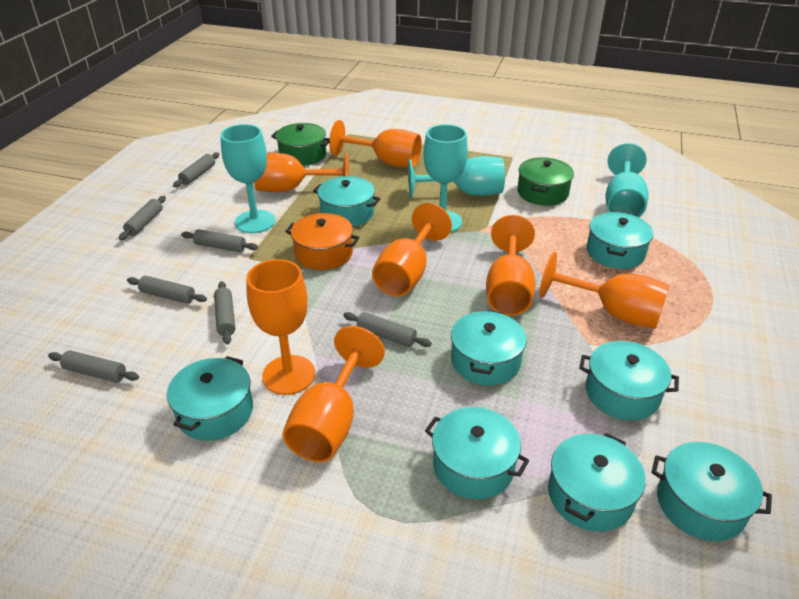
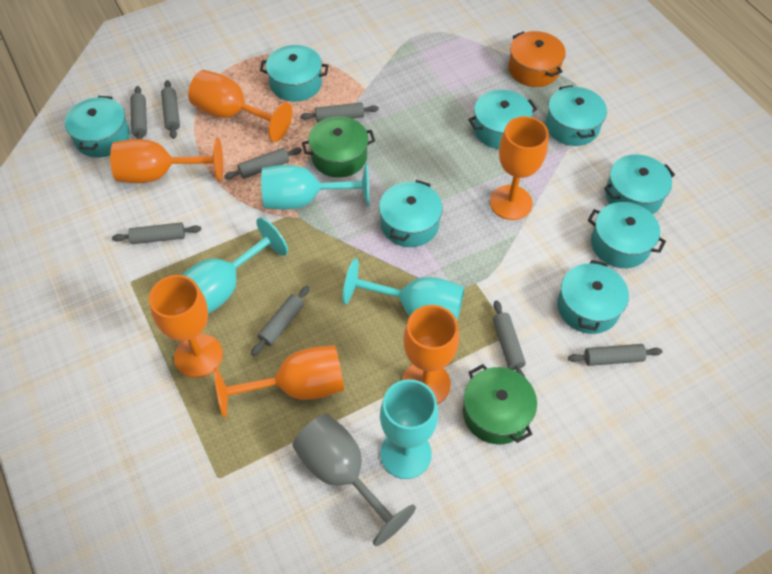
grey goblet: none = 0 -> [292,414,416,546] = 1
grey rolling pin: [48,350,139,382] [119,196,166,240] [127,276,207,304] [173,152,219,187] [181,229,258,252] [214,281,235,344] [343,312,432,347] = 7 -> [112,222,201,244] [130,86,147,139] [161,80,180,139] [224,147,302,179] [251,286,310,356] [300,103,379,122] [493,300,526,377] [568,344,663,366] = 8
orange goblet: [246,259,315,395] [254,153,349,192] [282,326,385,462] [329,120,422,168] [372,203,452,297] [486,215,535,316] [539,252,670,329] = 7 -> [110,138,223,183] [149,275,223,378] [188,70,292,142] [214,345,344,418] [402,305,459,404] [490,116,549,220] = 6

